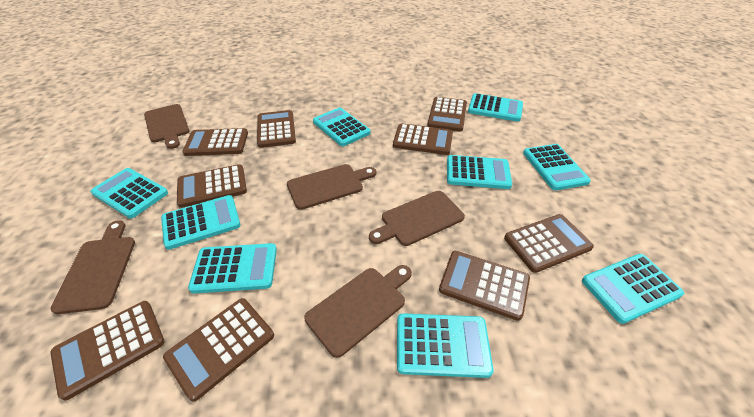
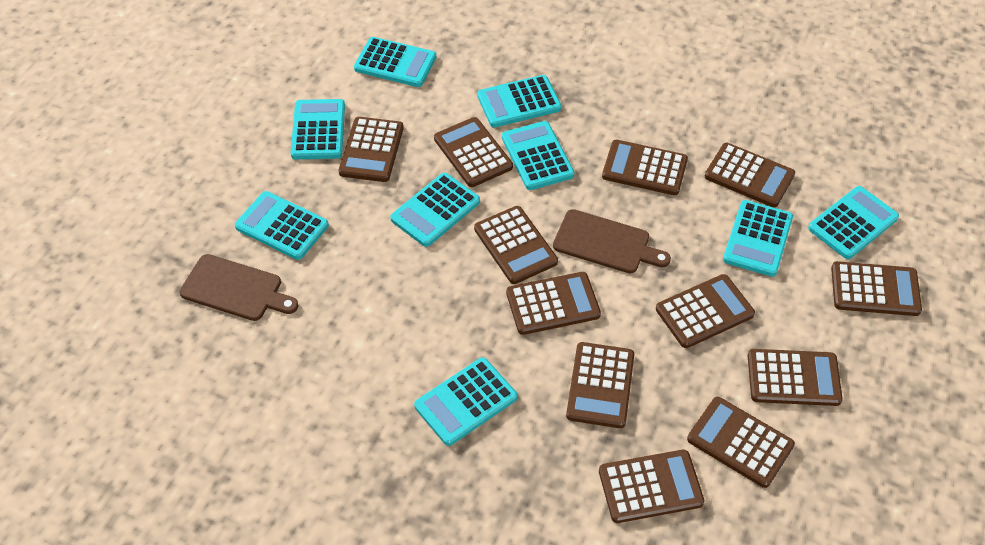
brown calculator: [51,301,164,401] [163,298,274,402] [177,164,247,208] [182,128,248,156] [257,110,296,148] [393,123,453,155] [427,97,467,132] [439,251,530,321] [504,214,594,273] = 9 -> [339,117,404,182] [434,117,513,187] [474,206,558,284] [506,272,601,335] [566,342,634,428] [599,450,704,523] [602,140,688,195] [656,274,755,348] [687,397,795,488] [705,143,795,207] [748,349,843,406] [831,261,922,316] = 12
brown cutting board: [51,220,135,314] [144,104,190,149] [287,164,376,210] [304,265,412,358] [369,191,465,246] = 5 -> [179,254,298,321] [553,209,671,273] = 2

